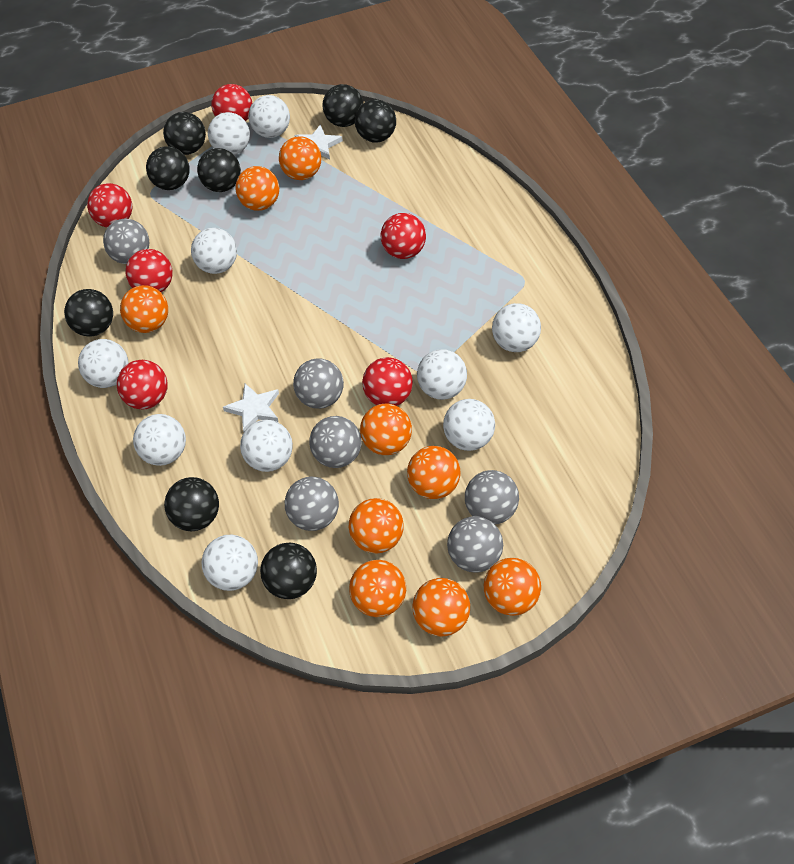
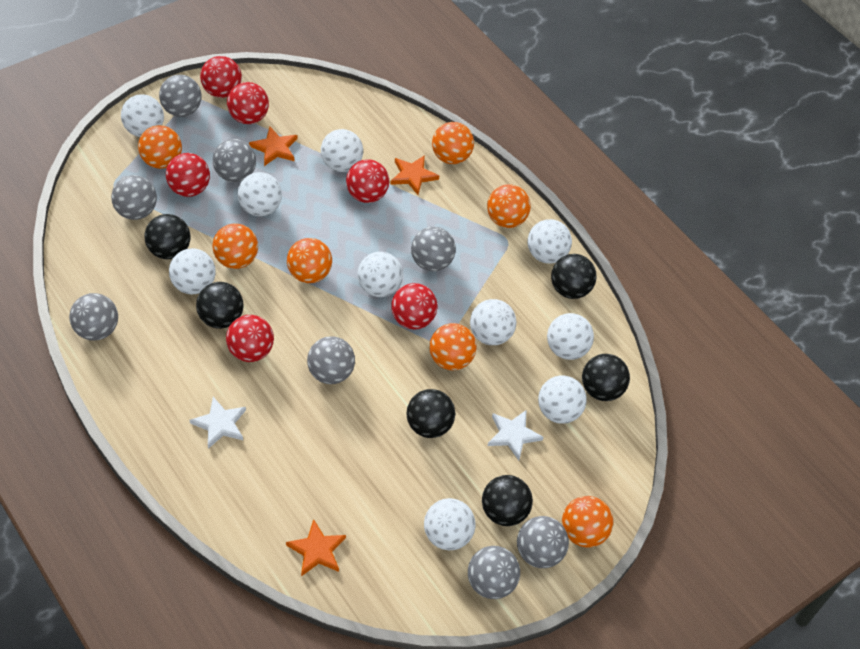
black ball: [64,289,113,337] [146,146,189,190] [163,112,206,155] [164,477,219,531] [197,148,241,192] [260,543,317,599] [322,84,363,127] [355,99,396,143] = 8 -> [144,214,190,259] [196,282,243,329] [406,389,455,438] [482,475,533,526] [551,254,597,299] [582,354,630,401] = 6
grey ball: [103,219,149,264] [285,477,339,531] [293,358,344,409] [310,416,362,468] [447,516,503,573] [465,470,519,525] = 6 -> [69,293,118,340] [111,175,157,220] [159,75,202,117] [213,139,256,182] [307,336,355,384] [411,227,456,271] [468,546,520,599] [517,516,569,568] = 8
orange ball: [120,285,168,333] [236,166,279,211] [279,136,321,180] [349,498,403,553] [349,560,406,617] [360,403,412,455] [407,446,460,499] [412,578,470,637] [484,558,541,616] = 9 -> [138,125,182,169] [212,224,258,269] [287,238,332,283] [429,323,477,370] [432,122,474,164] [487,184,531,228] [562,496,613,548] = 7
orange star: none = 0 -> [249,127,297,166] [286,519,346,576] [390,155,439,195] = 3

